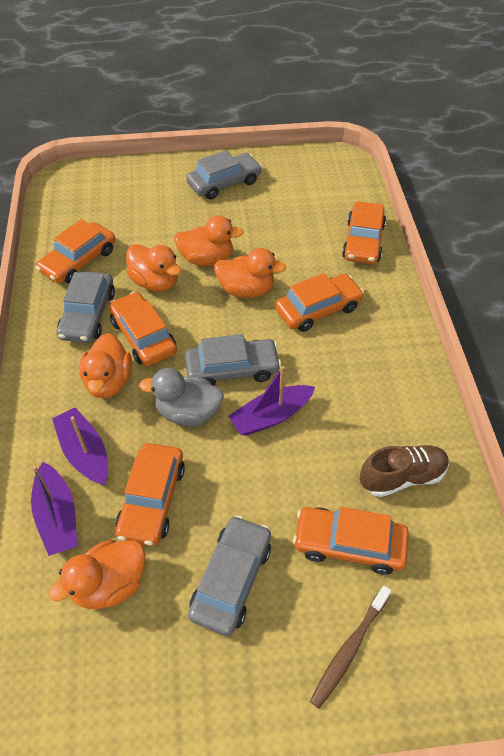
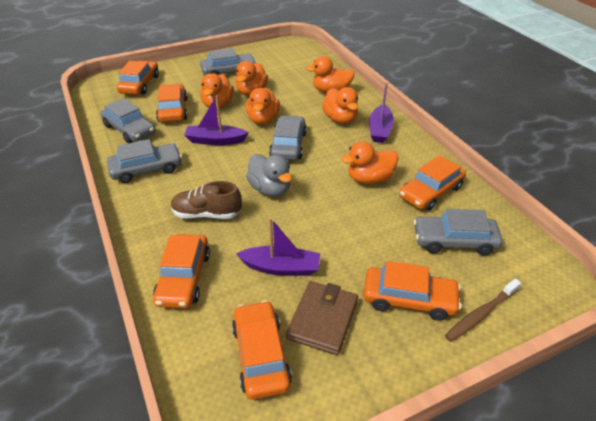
brown wallet: none = 0 -> [286,281,358,355] = 1
grey car: [57,271,115,343] [185,334,281,386] [186,150,262,199] [188,515,271,636] = 4 -> [100,98,156,143] [107,139,182,183] [200,48,257,75] [269,115,307,160] [413,209,503,255] = 5
orange duck: [49,540,145,609] [79,333,132,398] [126,244,181,292] [174,216,244,266] [214,248,286,298] = 5 -> [200,73,234,109] [235,61,268,96] [246,88,280,125] [306,56,355,93] [322,87,358,124] [341,141,399,184] = 6

